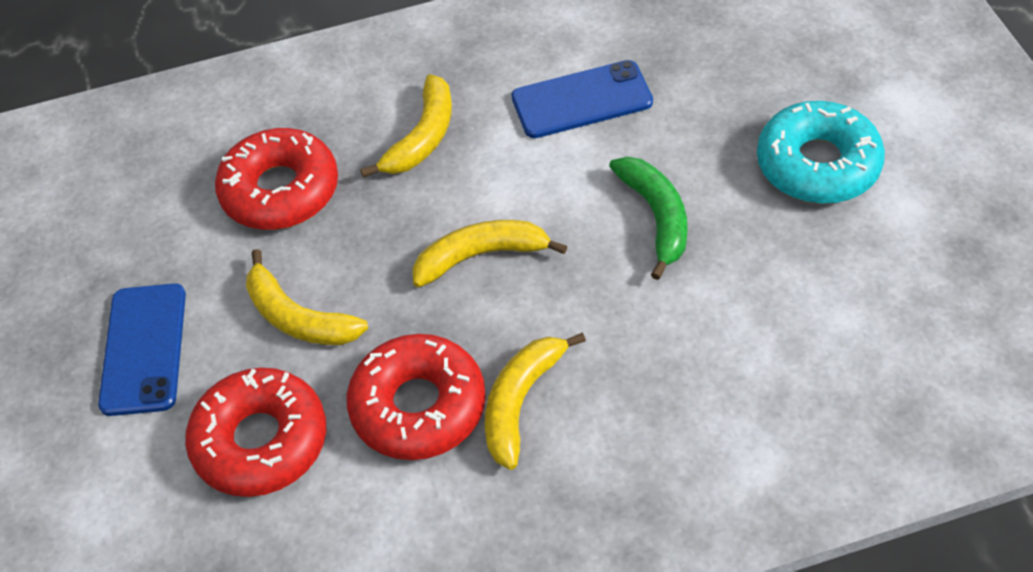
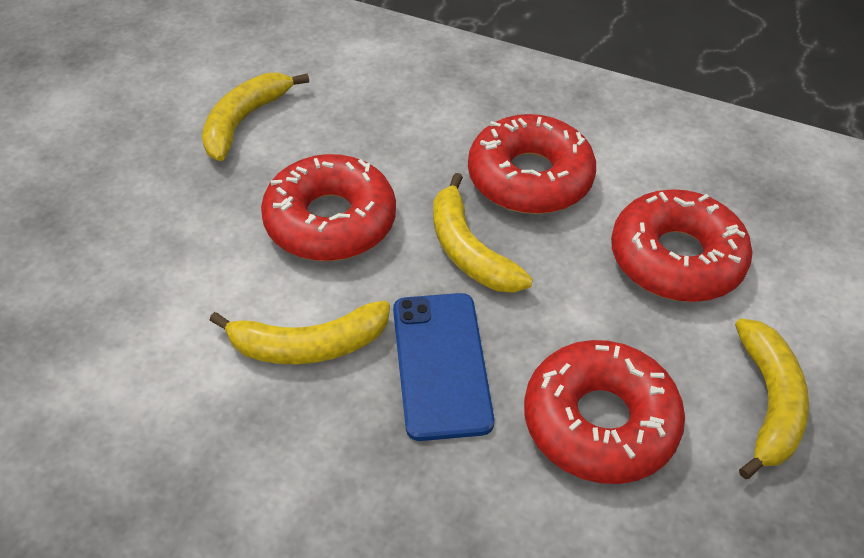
blue phone: [98,283,186,416] [511,60,653,138] = 2 -> [393,293,494,441] = 1
green banana: [609,157,688,280] = 1 -> none = 0
red donut: [185,368,326,497] [215,128,338,230] [346,334,486,460] = 3 -> [261,154,396,261] [468,114,596,214] [524,340,685,484] [611,189,753,302] = 4
turquoise donut: [757,101,885,204] = 1 -> none = 0

